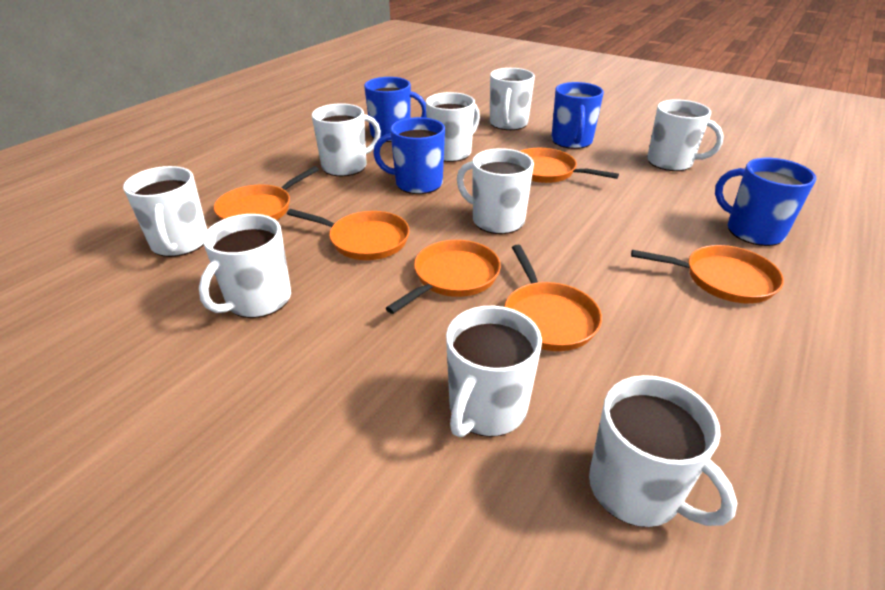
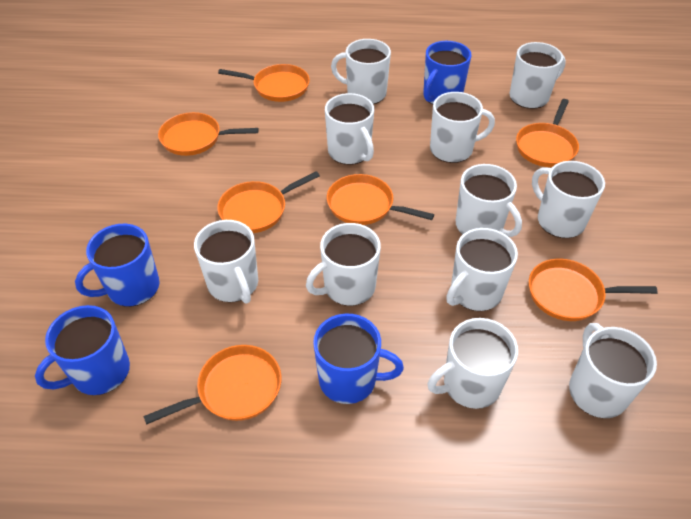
orange pan: [214,166,319,220] [287,209,410,260] [386,240,501,314] [504,245,602,351] [520,148,619,183] [631,245,784,304] = 6 -> [143,345,282,425] [158,112,259,156] [217,171,320,233] [218,64,310,102] [327,174,434,225] [516,99,579,167] [529,259,657,321] = 7
white mug: [123,166,207,257] [199,214,291,318] [312,103,381,177] [426,92,480,162] [446,306,542,437] [457,148,534,234] [490,68,535,130] [589,375,737,527] [647,99,724,171] = 9 -> [194,220,258,304] [306,223,381,306] [325,93,374,165] [331,39,391,104] [427,318,518,409] [430,92,495,163] [446,228,518,311] [456,164,522,237] [509,42,566,109] [532,161,605,238] [569,323,657,418] = 11

